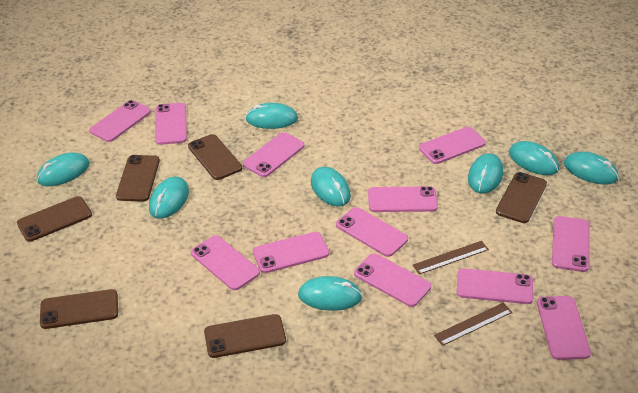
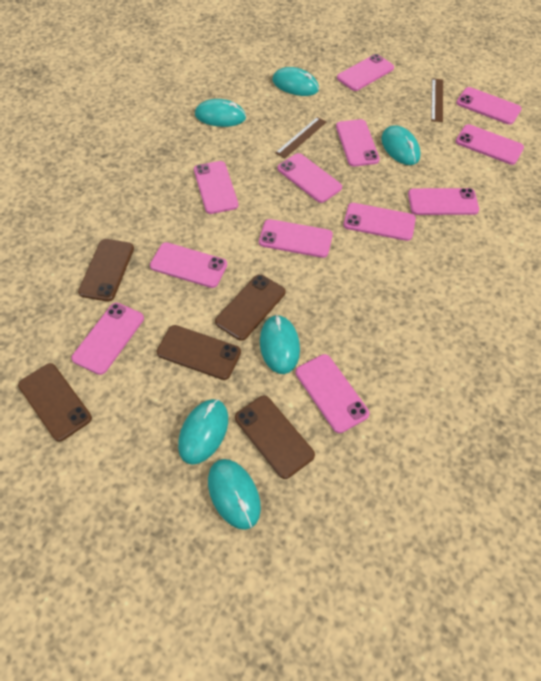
brown phone: [17,196,92,242] [40,289,118,329] [116,155,160,202] [188,134,242,180] [204,314,286,358] [496,172,547,223] = 6 -> [18,363,92,442] [78,239,134,301] [157,325,241,380] [215,274,285,341] [235,396,315,479] = 5
turquoise mouse: [37,152,90,186] [149,177,189,219] [246,103,298,129] [298,276,362,311] [311,167,351,207] [468,153,503,194] [509,141,559,175] [564,152,619,185] = 8 -> [178,399,228,465] [195,99,246,127] [208,459,261,530] [260,314,300,374] [272,67,319,96] [381,125,421,165] = 6

